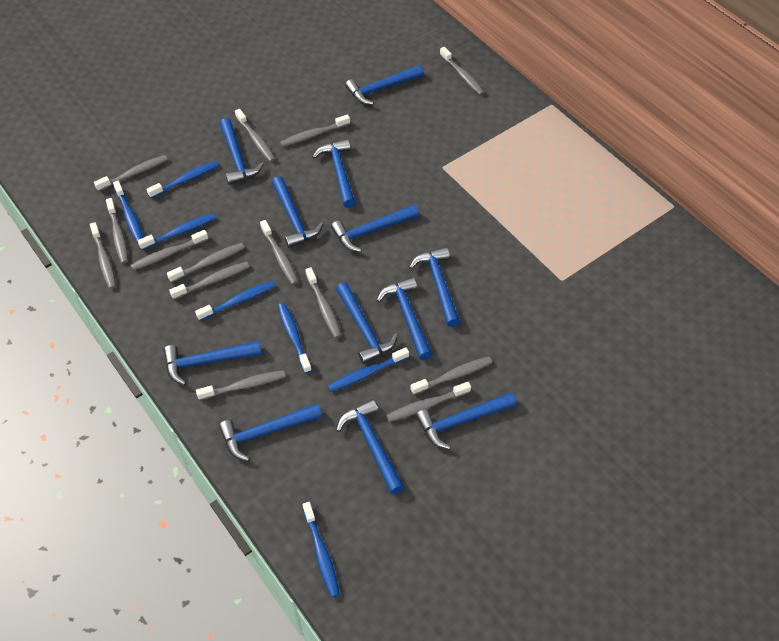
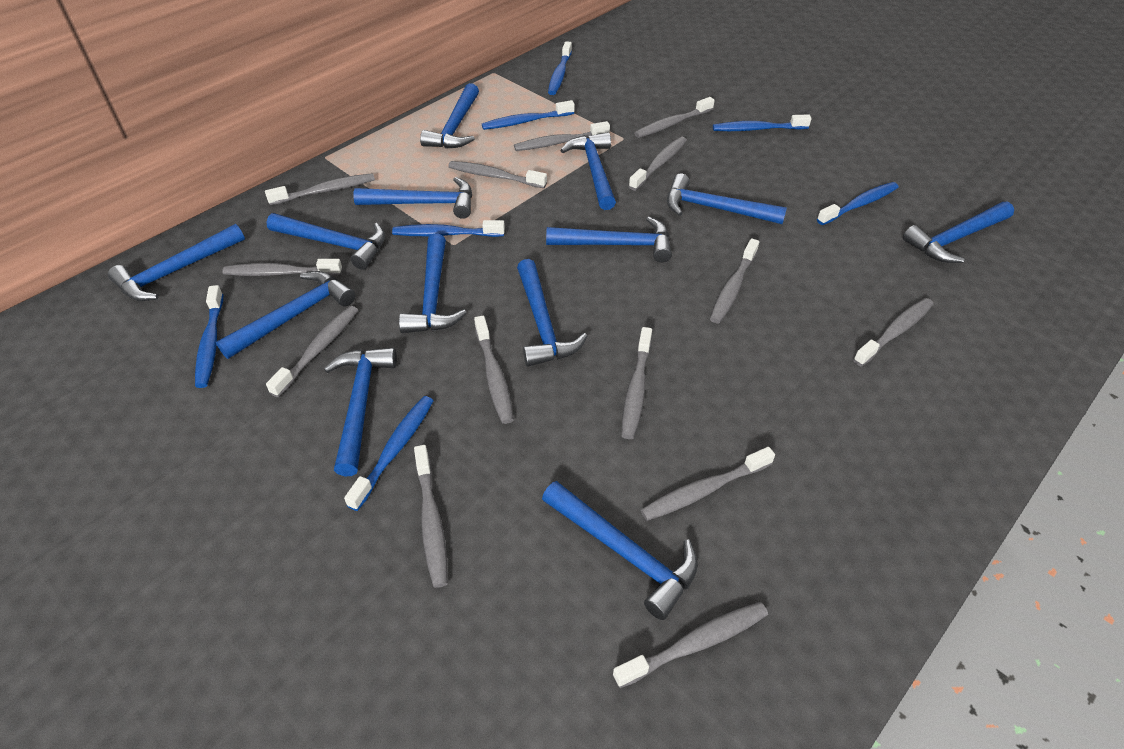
blue hammer: [163,341,261,385] [219,118,264,185] [219,403,322,461] [271,176,323,248] [313,139,355,208] [331,205,419,252] [336,282,398,364] [336,399,404,494] [345,65,423,105] [376,277,432,360] [409,247,460,327] [416,392,516,449] = 12 -> [108,224,245,301] [216,271,355,359] [267,213,385,270] [324,347,397,476] [353,177,472,219] [399,233,467,333] [420,83,479,149] [517,259,588,367] [542,481,698,620] [546,217,672,263] [560,132,616,210] [667,173,787,224] [903,201,1014,263] = 13

